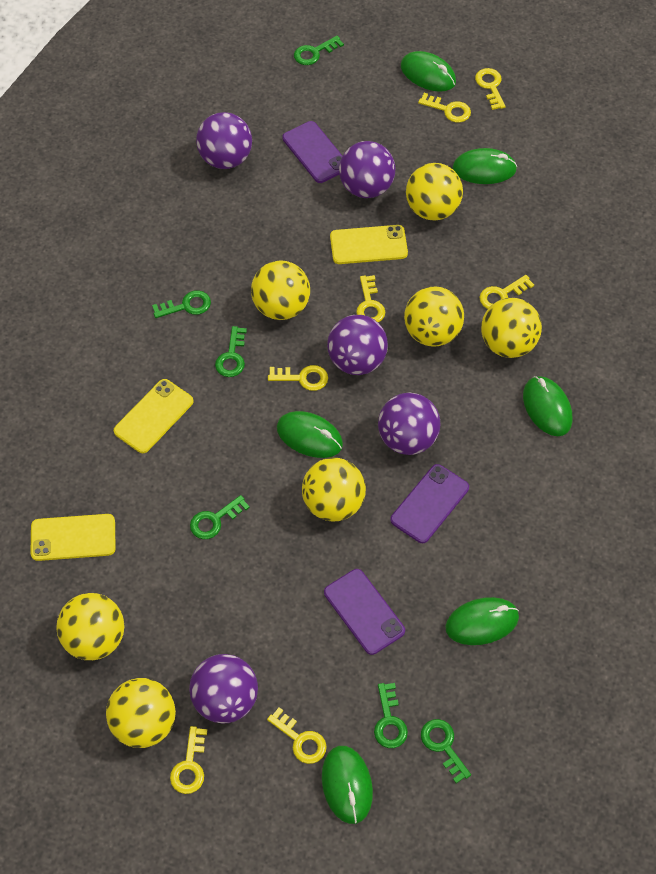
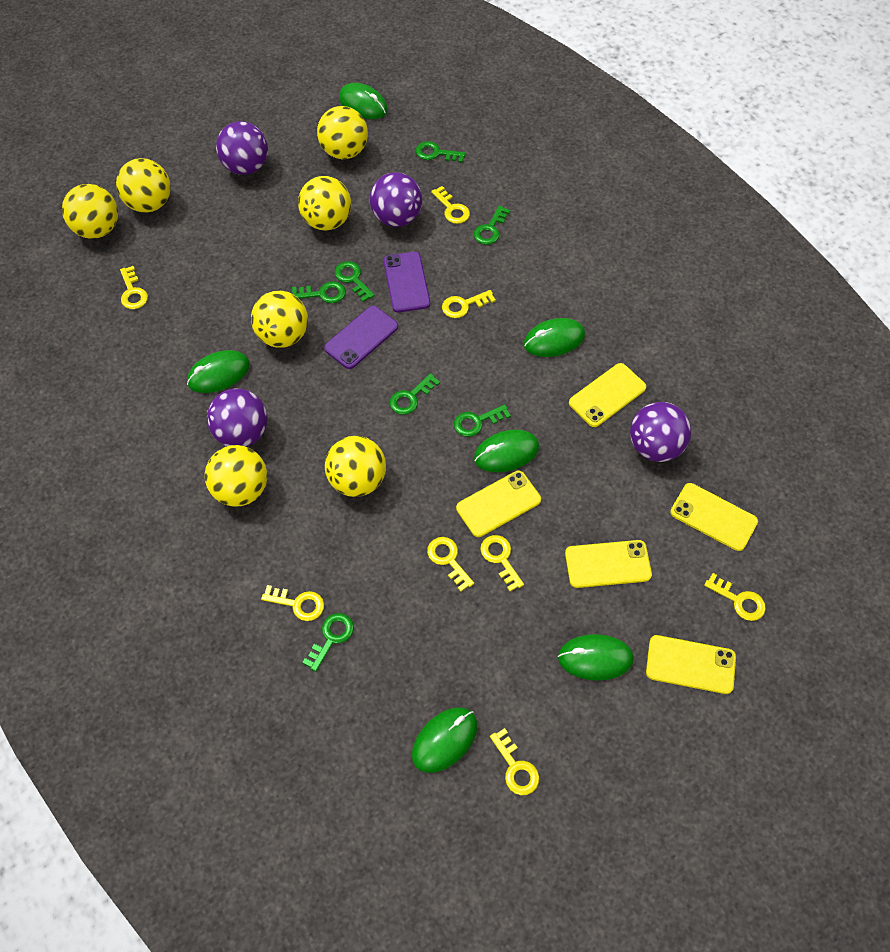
green key: [152,290,211,318] [190,495,250,539] [215,326,247,377] [294,36,344,65] [374,683,408,748] [421,719,471,783] = 6 -> [292,281,346,303] [302,613,354,672] [335,261,375,302] [390,373,440,415] [416,141,465,163] [454,404,511,437] [474,206,510,245] = 7
purple ball: [189,654,258,723] [196,112,252,169] [327,315,388,375] [339,141,395,198] [378,393,440,455] = 5 -> [207,388,268,447] [216,121,268,175] [370,172,422,227] [630,402,691,462] = 4
purple phone: [282,121,342,183] [324,569,405,655] [390,464,469,543] = 3 -> [324,306,398,369] [383,252,430,312] = 2
yellow key: [170,726,207,794] [267,707,327,764] [268,365,328,391] [356,275,385,323] [418,93,471,123] [475,68,506,110] [479,275,534,309] = 7 -> [120,266,148,309] [261,585,324,621] [427,537,474,591] [431,186,470,224] [442,290,496,318] [480,535,524,591] [490,728,539,795] [704,573,766,621] = 8
yellow phone: [31,514,116,561] [114,379,193,453] [330,225,408,264] = 3 -> [456,471,541,537] [565,540,652,588] [569,363,646,427] [646,635,736,694] [670,483,758,551] = 5

